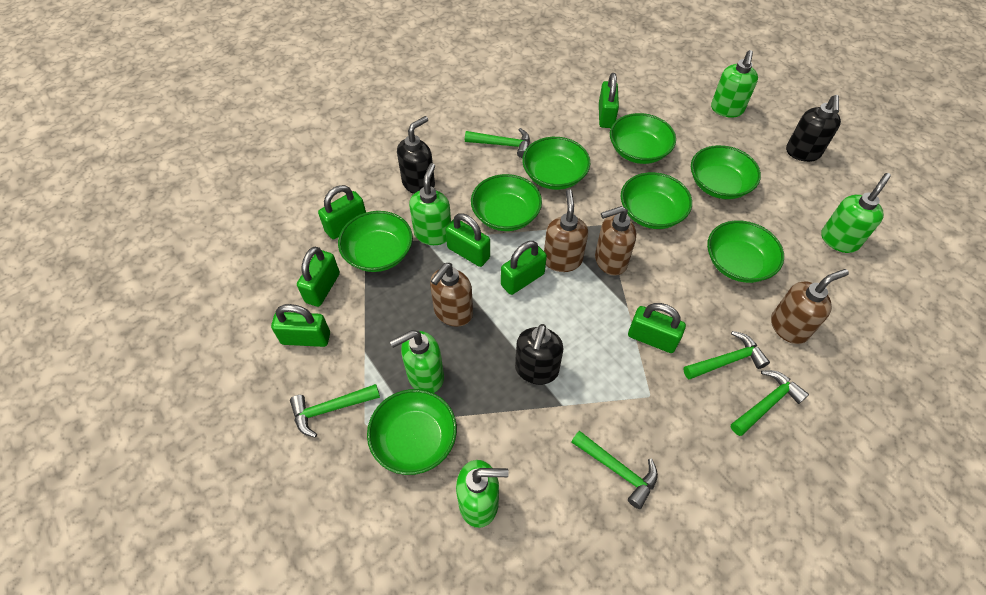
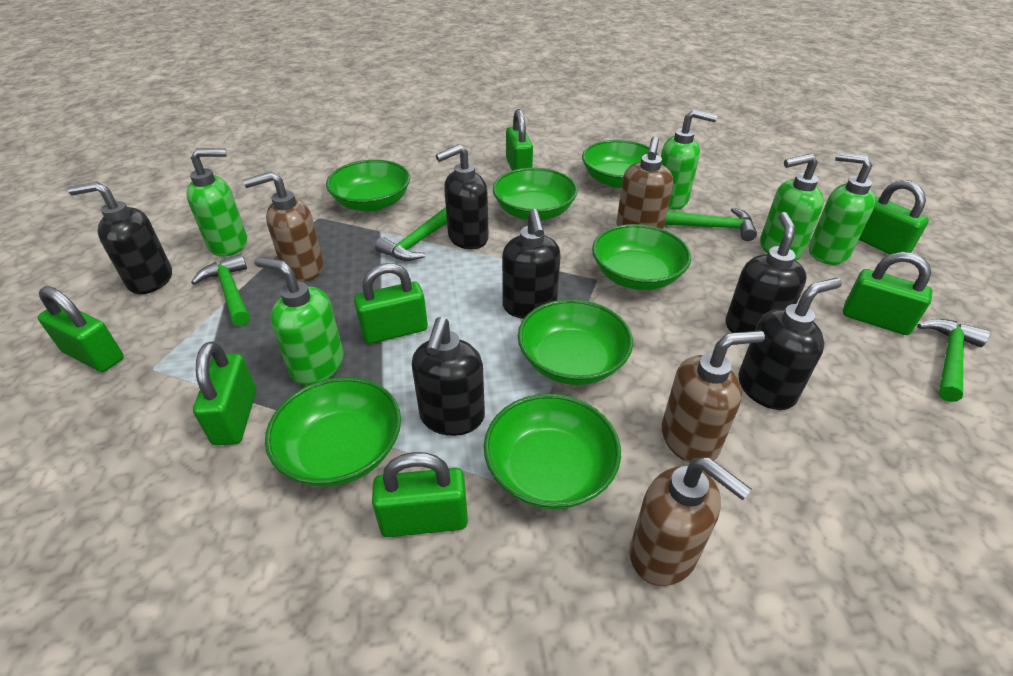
black soap dispenser: [397,116,435,194] [515,324,563,385] [786,95,841,162] = 3 -> [67,182,172,295] [412,317,485,436] [436,144,489,250] [502,209,561,319] [726,212,807,333] [738,278,842,410] = 6
green bowl: [338,211,413,272] [367,389,457,475] [471,174,542,231] [522,137,590,190] [610,113,676,164] [621,172,692,229] [691,145,761,199] [707,220,784,283] = 8 -> [265,377,401,487] [326,160,410,212] [484,394,621,509] [493,168,578,220] [518,299,633,385] [582,140,660,188] [592,224,691,290] = 7
green hammer: [290,384,380,437] [465,128,530,158] [571,431,658,509] [683,331,770,379] [731,370,809,436] = 5 -> [191,254,250,326] [375,207,447,261] [665,207,757,241] [917,319,990,402] = 4

